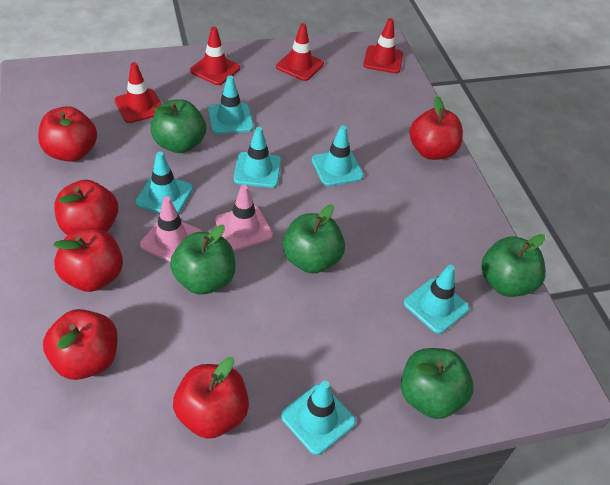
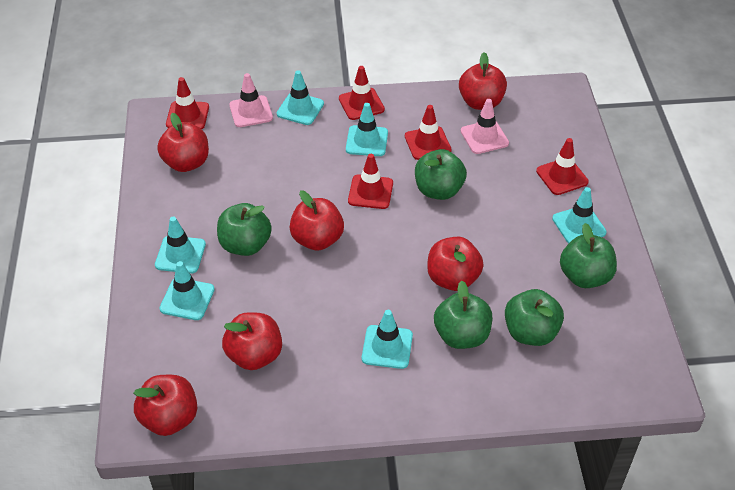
red traffic cone: [115,62,161,123] [190,27,240,85] [276,23,324,81] [363,18,403,73] = 4 -> [166,77,209,129] [339,66,385,120] [348,154,393,209] [405,105,452,160] [536,138,589,195] = 5

